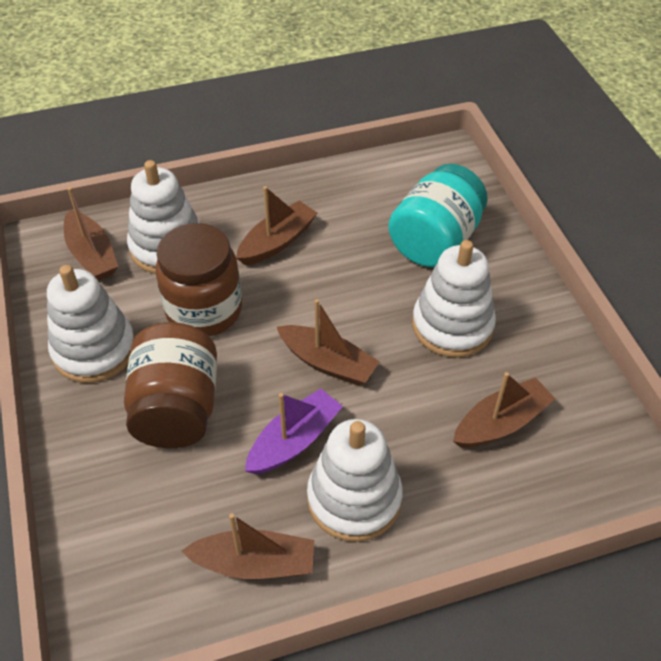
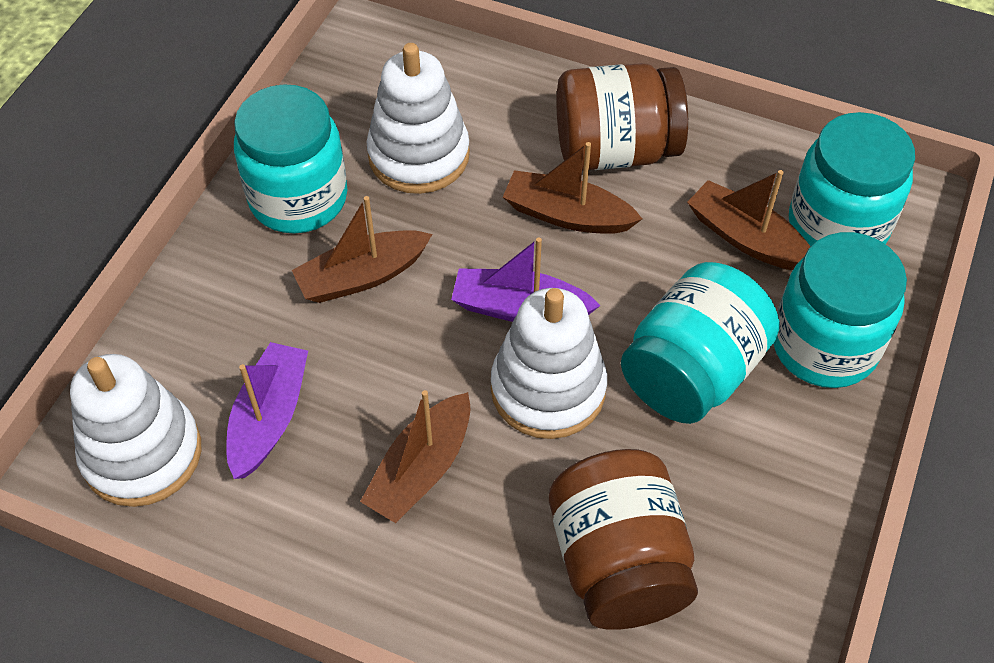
brown boat: [64,187,118,281] [181,513,314,579] [236,186,317,265] [277,299,380,386] [453,372,556,447] = 5 -> [292,196,432,303] [360,390,471,523] [503,142,642,234] [687,170,811,270] = 4
purple boat: [245,389,343,474] = 1 -> [226,342,308,479] [451,237,601,322] = 2
turquoise jar: [388,164,488,268] = 1 -> [234,84,347,234] [621,262,780,424] [773,232,907,388] [789,112,915,246] = 4
white stacking toy: [47,265,135,383] [127,160,200,274] [307,419,403,542] [412,240,496,358] = 4 -> [70,354,201,507] [367,43,470,194] [491,288,607,439] = 3

